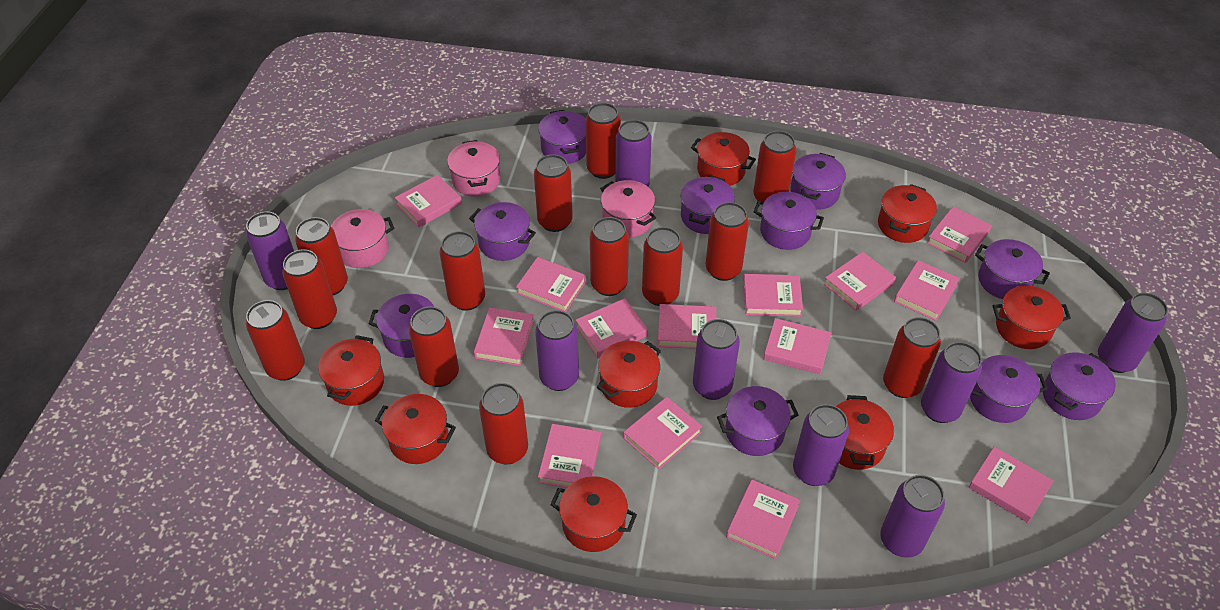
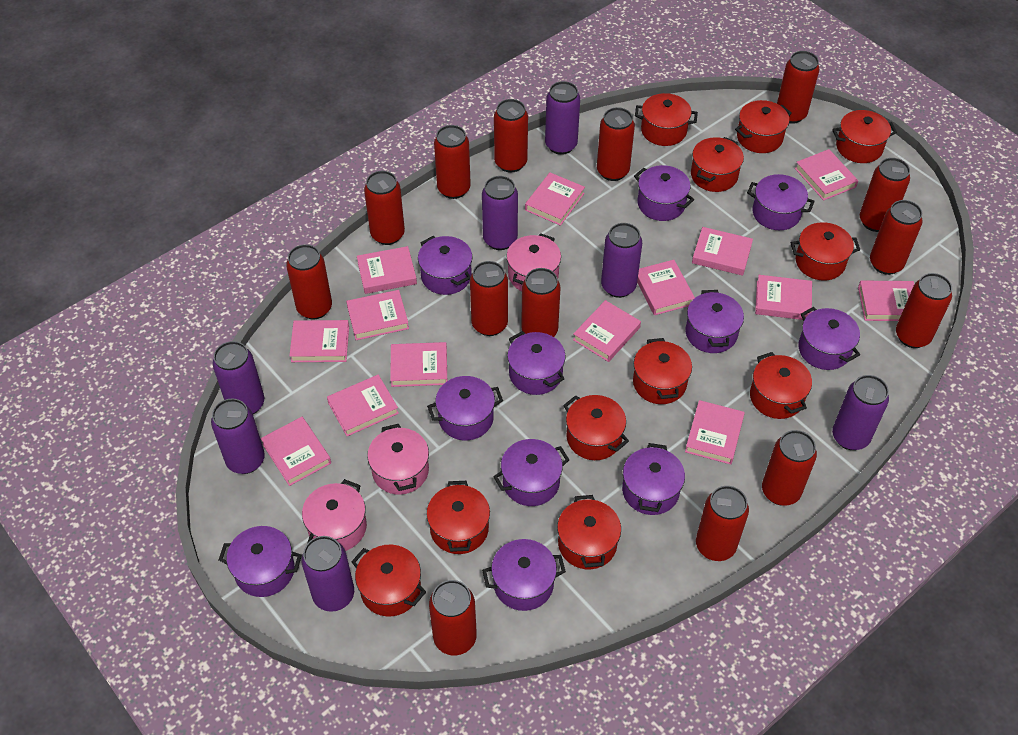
purple can: [246,211,294,290] [535,310,579,391] [615,120,652,187] [693,319,740,400] [793,404,849,486] [880,475,945,558] [921,342,982,423] [1098,293,1168,373] = 8 -> [211,399,265,474] [213,341,264,414] [301,536,354,612] [482,176,518,250] [545,81,580,155] [601,223,642,298] [832,375,889,450] = 7
purple pot: [369,294,434,358] [469,202,536,261] [538,110,586,164] [681,176,735,234] [717,386,798,456] [754,192,824,250] [790,153,846,210] [970,355,1048,423] [975,239,1050,299] [1043,352,1116,420] = 10 -> [219,526,302,597] [418,236,472,295] [427,376,503,440] [482,539,566,611] [493,439,569,506] [507,331,566,395] [622,443,685,515] [634,165,694,221] [685,290,744,353] [747,174,815,230] [798,307,860,370] = 11
red can: [246,300,305,381] [282,249,337,329] [295,217,348,295] [409,307,459,387] [439,231,485,311] [479,383,528,465] [534,154,573,232] [585,103,621,179] [590,217,629,296] [642,227,683,306] [706,202,749,281] [754,131,796,205] [883,317,941,398] = 13 -> [286,244,332,320] [364,171,405,245] [429,580,477,655] [434,125,471,199] [470,261,508,336] [494,99,528,173] [521,268,561,337] [597,107,635,181] [696,486,749,561] [762,430,817,506] [777,51,819,124] [860,158,910,232] [870,200,922,275] [896,273,952,348] = 14
red pot: [318,335,384,406] [375,394,456,464] [550,476,637,552] [597,341,661,408] [691,132,756,186] [836,395,894,470] [878,184,937,243] [993,286,1071,349] = 8 -> [351,545,426,617] [426,481,490,554] [557,495,621,569] [563,395,629,460] [633,338,692,404] [635,93,698,146] [691,137,744,192] [735,100,792,153] [750,352,812,419] [791,222,860,280] [832,110,897,163] = 11

